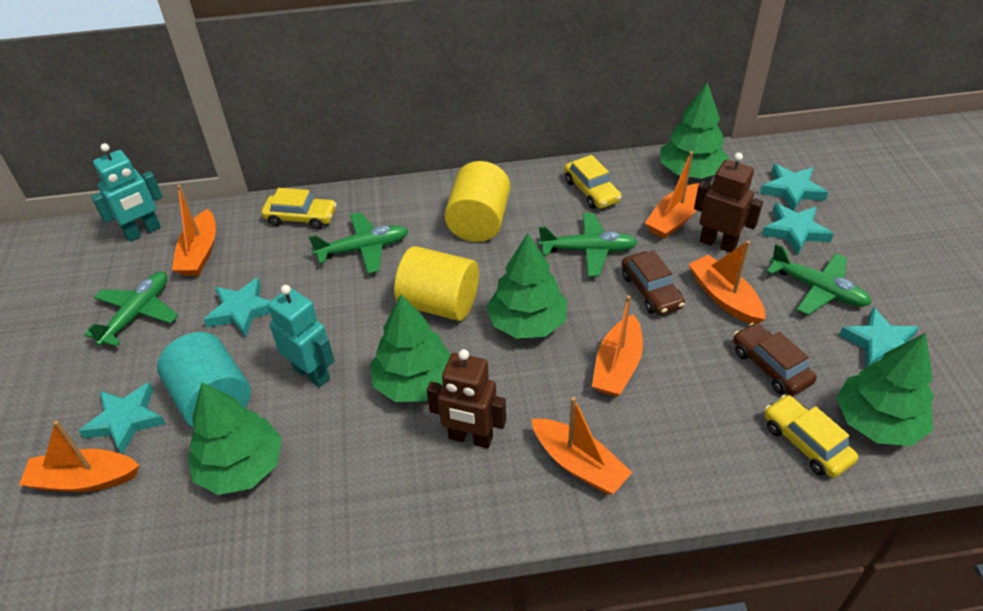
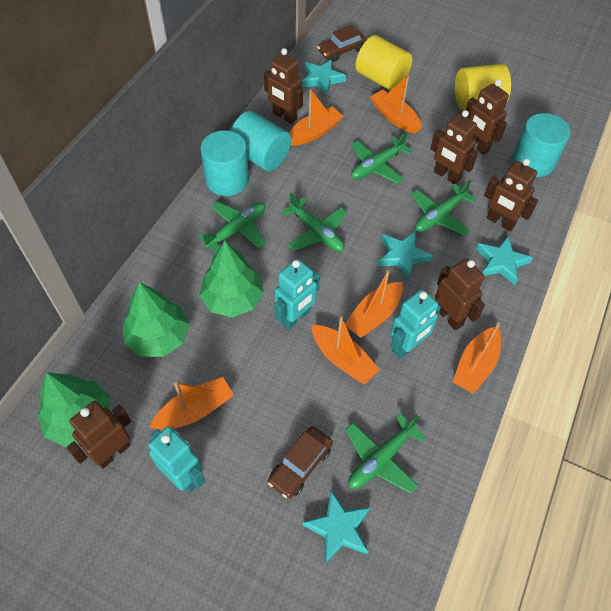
brown robot: [427,349,506,448] [694,152,763,253] = 2 -> [66,401,131,469] [264,48,303,124] [430,110,478,184] [435,259,485,330] [466,79,509,155] [484,159,538,231] = 6
green plane: [84,272,178,347] [309,212,409,274] [539,213,638,276] [766,244,871,315] = 4 -> [198,202,266,252] [282,193,347,252] [345,414,426,494] [351,132,412,184] [411,180,476,236] = 5
green tree: [188,382,282,495] [370,294,451,402] [487,233,567,339] [660,82,729,179] [836,333,934,446] = 5 -> [37,372,111,447] [123,282,190,357] [199,241,264,317] = 3
turquoise cylinder: [157,332,251,427] = 1 -> [200,130,249,196] [230,111,291,171] [513,113,571,177] = 3
turquoise robot: [91,143,163,241] [268,285,334,388] = 2 -> [148,426,205,492] [274,259,320,330] [390,289,441,359] = 3
turquoise star: [79,382,166,454] [204,278,270,338] [760,164,828,211] [761,203,834,255] [839,307,919,368] = 5 -> [302,59,346,95] [303,491,370,564] [378,232,433,280] [476,236,533,285] = 4
yellow car: [261,188,337,229] [564,155,622,209] [764,395,858,478] = 3 -> none = 0

